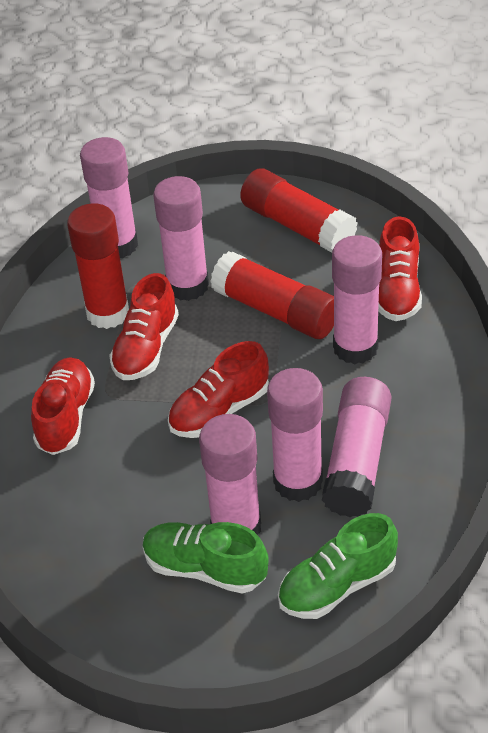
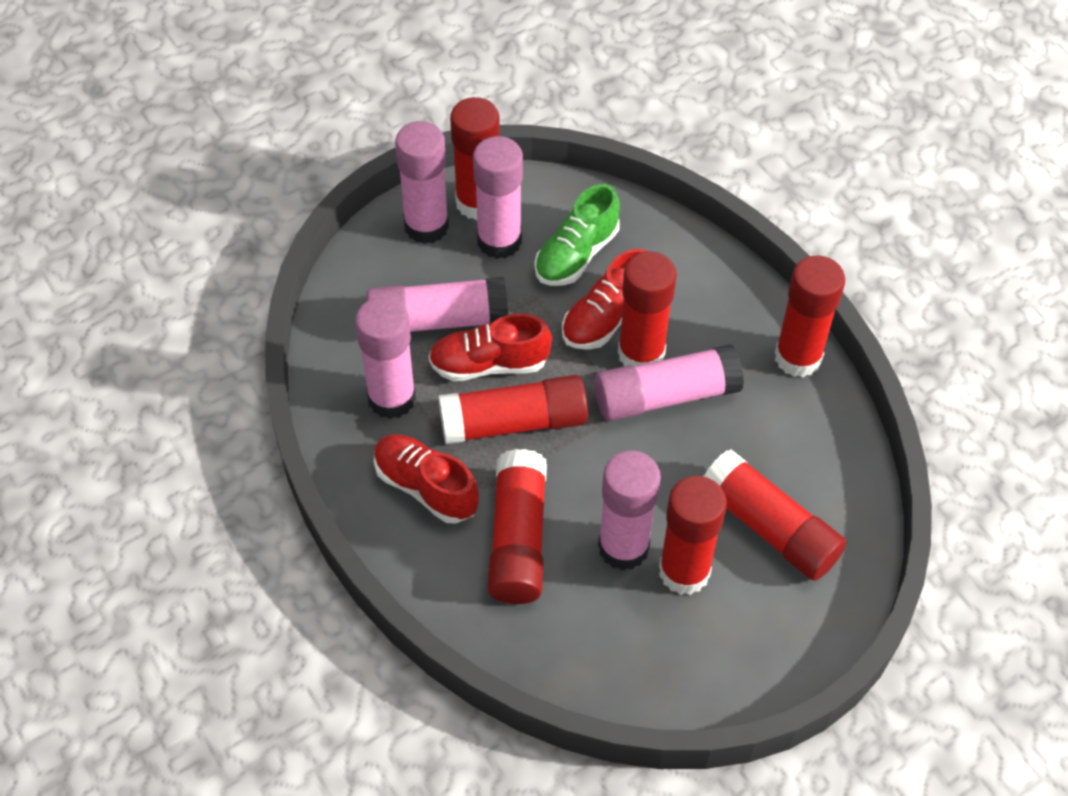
green shoe: [143,522,269,594] [278,513,398,619] = 2 -> [535,184,620,286] = 1
red glue stick: [67,203,129,329] [210,251,334,339] [240,169,358,253] = 3 -> [439,375,588,444] [450,97,500,220] [488,449,547,604] [618,251,677,366] [659,476,727,595] [704,449,846,581] [775,255,845,377] = 7
red shoe: [31,357,95,455] [109,273,179,380] [168,341,269,438] [378,216,422,321] = 4 -> [374,434,479,523] [429,313,552,381] [562,248,648,350] = 3

